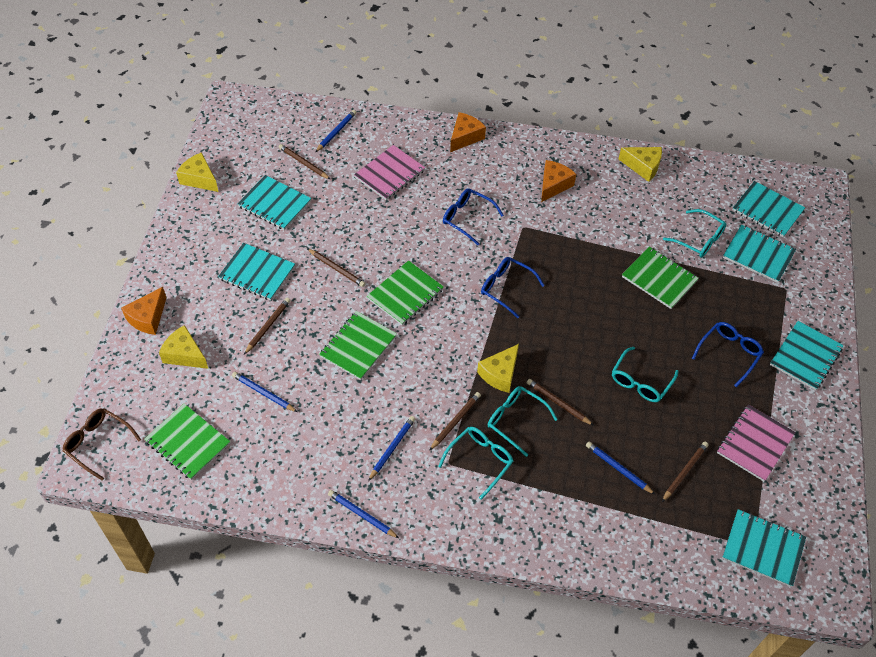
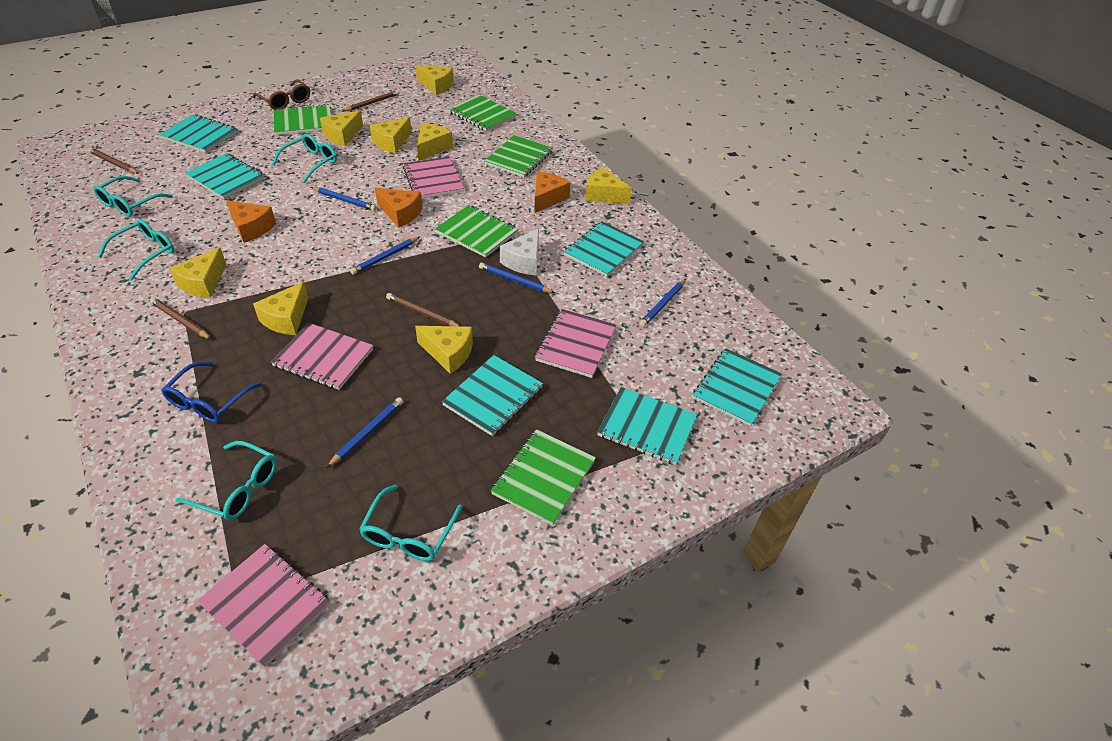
blue glasses: [443,188,504,245] [481,257,545,318] [692,322,764,387] = 3 -> [161,362,262,423] = 1
brown pencil: [244,298,290,355] [279,144,330,179] [308,249,366,287] [429,392,481,451] [526,379,594,426] [662,442,709,502] = 6 -> [88,148,139,174] [150,297,211,339] [342,90,400,111] [386,293,460,326] = 4
green notebook: [144,404,230,480] [319,311,397,380] [367,260,444,325] [622,247,699,309] = 4 -> [273,104,331,135] [435,205,518,258] [449,94,517,131] [484,135,553,178] [491,429,596,525] = 5
pink notebook: [354,145,425,200] [717,404,796,482] = 2 -> [197,544,330,667] [271,323,373,390] [403,157,464,199] [535,309,616,378] = 4
turquoise glasses: [438,427,514,500] [488,386,558,457] [612,347,678,402] [663,209,727,258] = 4 -> [93,176,173,217] [97,219,174,281] [175,441,277,520] [272,134,337,183] [359,485,462,561] = 5
white cheese: none = 0 -> [500,228,539,275] = 1
yellow cheese: [159,325,208,369] [176,152,219,192] [477,344,519,393] [618,147,662,182] = 4 -> [169,248,227,298] [253,282,309,335] [320,110,363,146] [370,117,412,154] [415,326,473,374] [416,65,454,95] [417,123,453,161] [585,167,632,204] = 8

